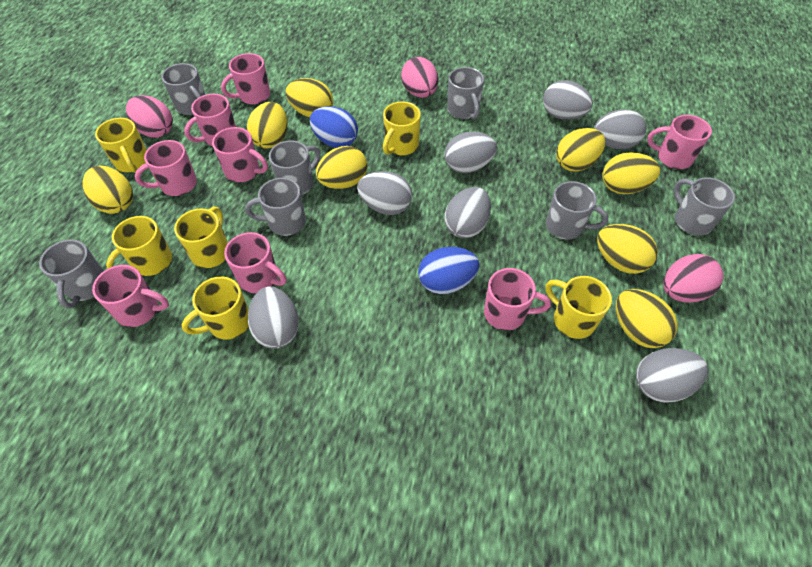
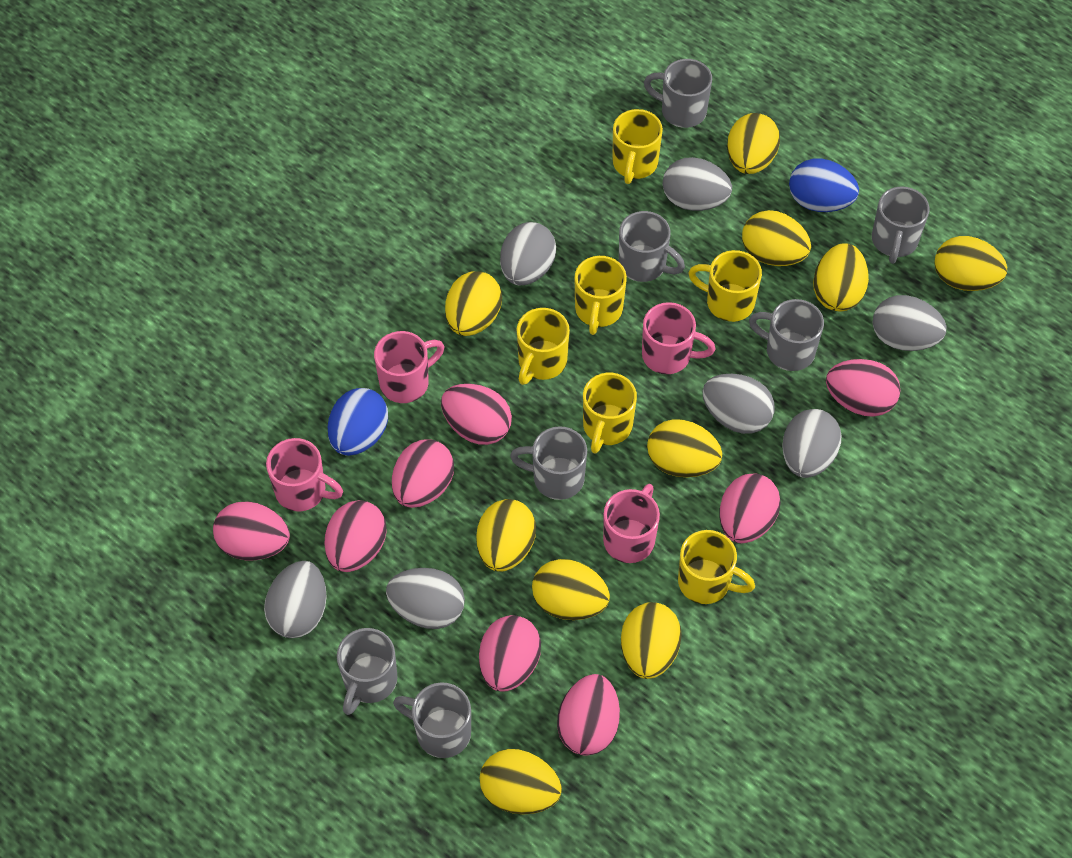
pink egg: [126,95,173,138] [401,57,438,98] [663,254,724,303] = 3 -> [213,501,290,561] [324,500,387,572] [392,439,454,508] [441,384,512,445] [479,615,541,691] [557,674,620,756] [719,473,781,543] [826,359,900,417] = 8
pink mug: [92,265,169,327] [135,140,197,196] [184,94,236,146] [212,127,268,182] [221,53,270,104] [224,232,287,293] [484,268,551,331] [647,115,712,169] = 8 -> [266,438,343,511] [374,331,444,403] [603,484,660,563] [642,302,716,374] = 4
yellow egg: [82,165,133,214] [247,102,288,149] [286,78,333,117] [316,146,367,189] [556,128,605,171] [597,224,658,274] [602,152,660,194] [616,289,678,348] = 8 -> [445,271,502,336] [476,499,536,572] [480,749,562,814] [532,559,610,620] [621,602,682,679] [647,419,722,477] [727,113,780,174] [742,210,811,266] [813,243,869,311] [934,236,1007,291] = 10

